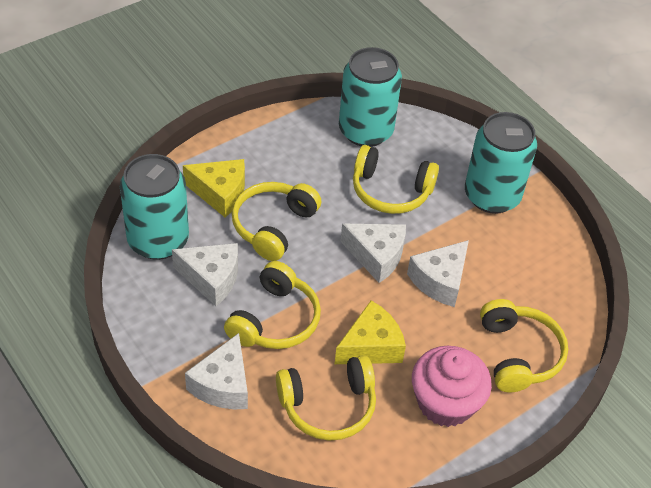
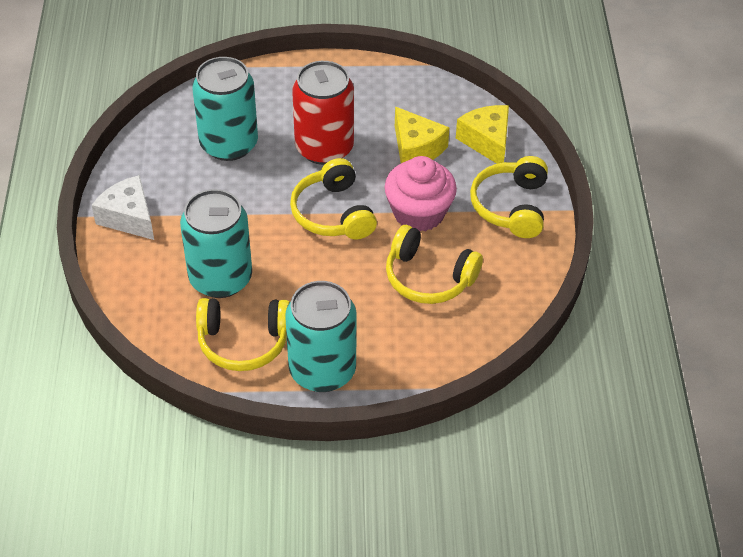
red can: none = 0 -> [292,61,354,165] = 1
white cheese: [172,243,238,306] [185,333,248,409] [340,223,406,283] [407,240,469,307] = 4 -> [92,175,154,240] = 1
yellow headphones: [224,261,321,349] [232,182,321,261] [276,355,376,440] [353,145,439,214] [480,299,568,393] = 5 -> [196,298,290,371] [290,158,377,239] [386,225,483,304] [470,156,548,238] = 4

